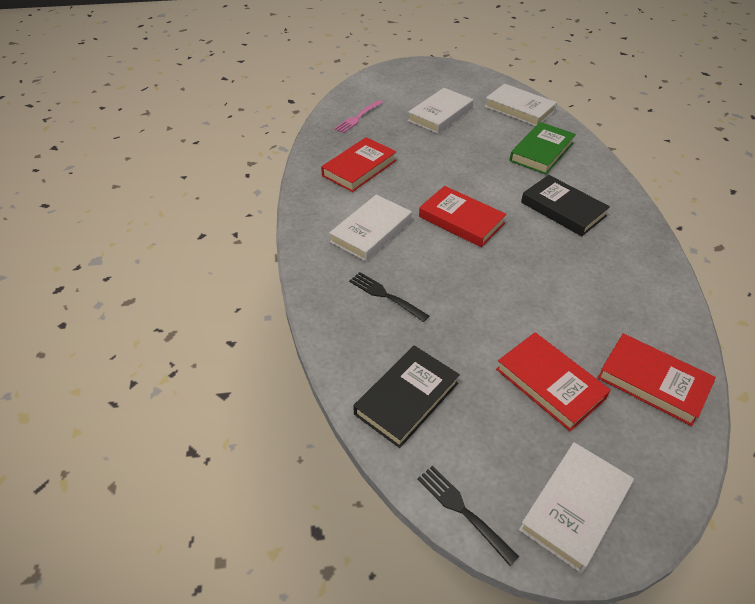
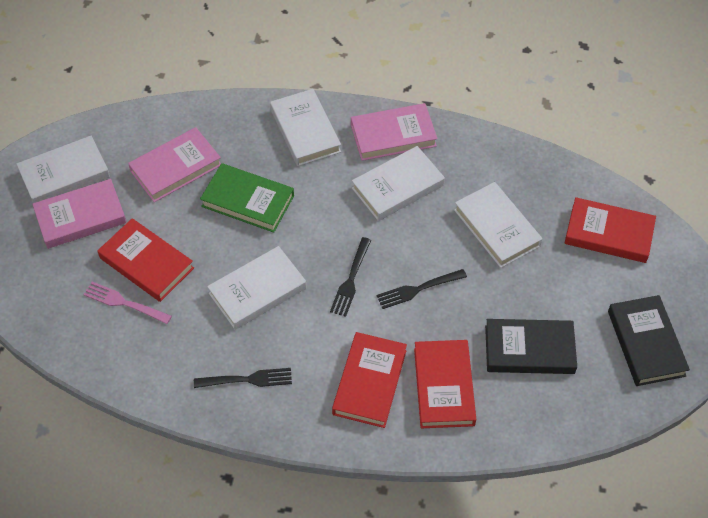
black fork: [349,272,429,322] [417,465,519,566] = 2 -> [194,368,292,388] [330,237,371,317] [376,269,467,309] = 3
pink book: none = 0 -> [33,179,127,249] [128,127,221,202] [351,103,438,161] = 3
white book: [329,195,412,261] [408,88,473,134] [485,84,557,126] [519,442,634,573] = 4 -> [17,136,110,203] [207,246,306,330] [270,89,341,166] [352,146,445,221] [454,182,542,268] = 5

